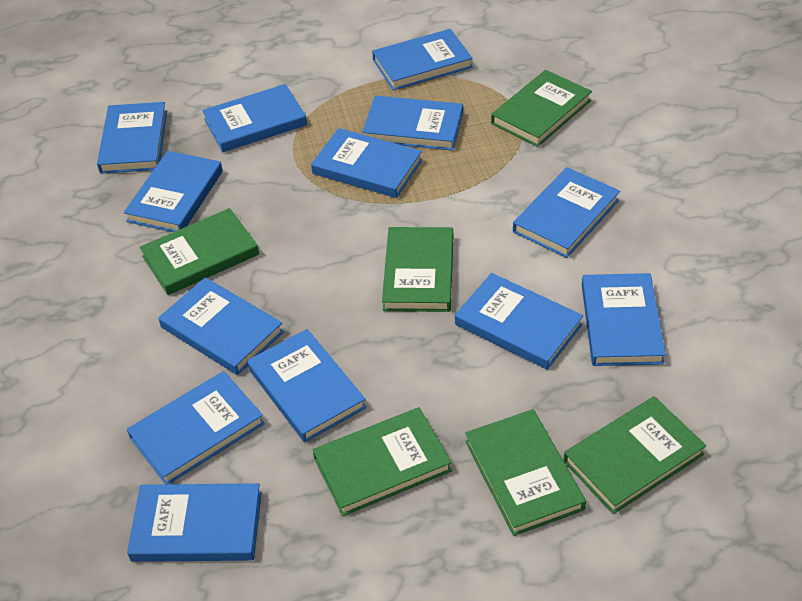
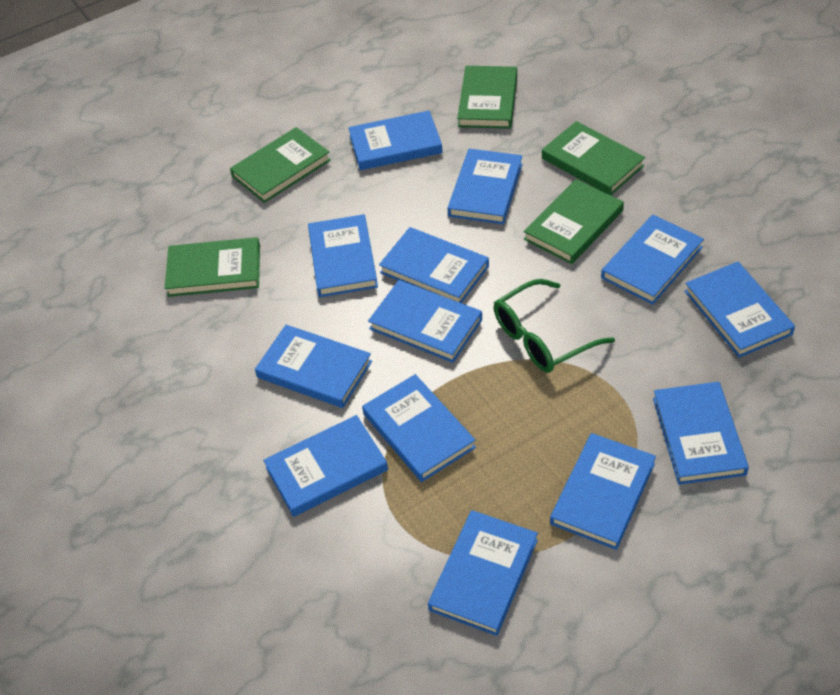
green book: [140,208,259,295] [313,407,452,516] [382,227,453,312] [465,409,586,536] [491,70,592,147] [564,396,706,514] = 6 -> [164,237,260,297] [230,127,331,203] [457,66,517,129] [524,179,624,264] [542,121,645,195] = 5
green glasses: none = 0 -> [494,279,615,373] = 1

